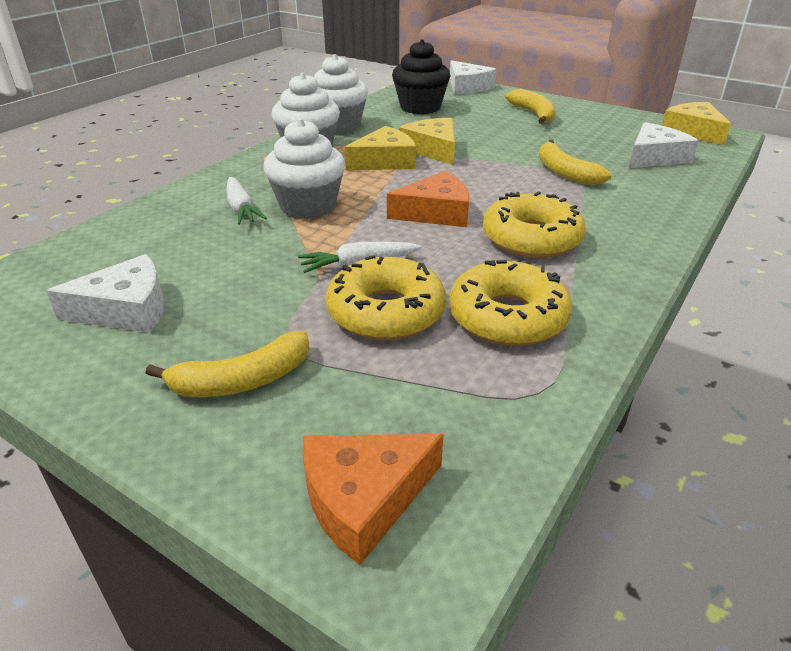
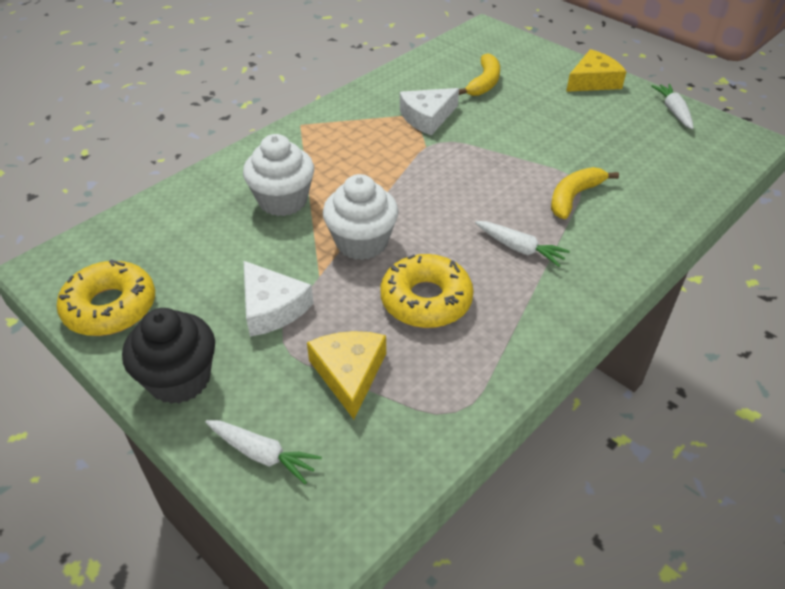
orange cheese: [303,434,443,565] [387,171,470,227] = 2 -> none = 0
white carrot: [226,177,267,225] [298,242,422,273] = 2 -> [205,420,322,484] [475,221,570,267] [651,84,693,129] = 3
white cheese: [46,254,164,333] [450,60,496,94] [629,122,699,168] = 3 -> [244,261,314,337] [400,88,459,135] = 2
white cupcake: [263,118,345,219] [272,73,340,146] [314,54,368,134] = 3 -> [243,134,314,216] [323,174,398,260] = 2
yellow banana: [146,331,310,397] [506,89,556,124] [539,140,612,185] = 3 -> [459,53,500,96] [551,167,619,219] = 2
yellow cheese: [345,126,416,170] [399,118,455,165] [662,102,731,145] = 3 -> [307,331,386,419] [566,49,627,92] = 2
yellow donut: [326,255,446,340] [449,260,572,346] [483,191,586,258] = 3 -> [57,259,155,336] [380,254,474,328] = 2

